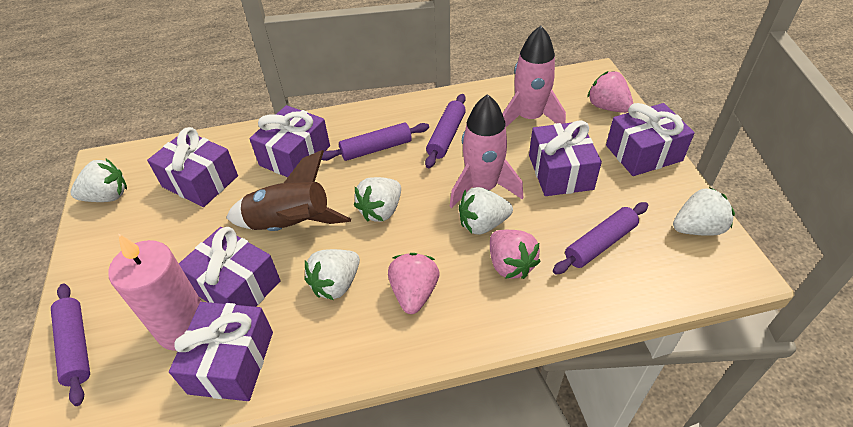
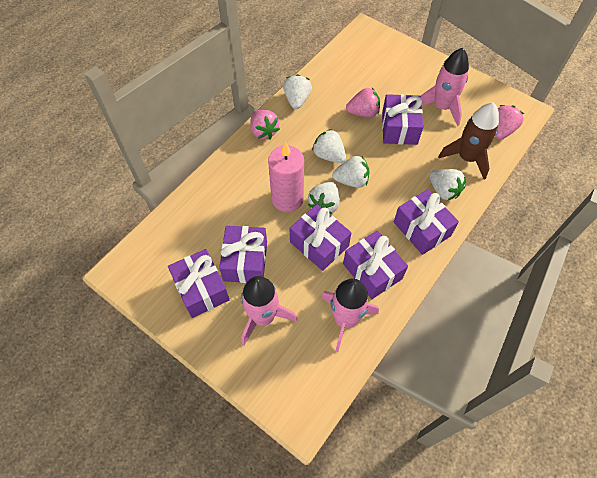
pink rocket: [450,94,523,208] [502,26,566,127] = 2 -> [241,276,297,345] [321,279,379,352] [421,48,469,126] = 3
purple rolling pin: [51,284,90,406] [321,123,429,161] [425,94,466,168] [553,202,648,274] = 4 -> none = 0

